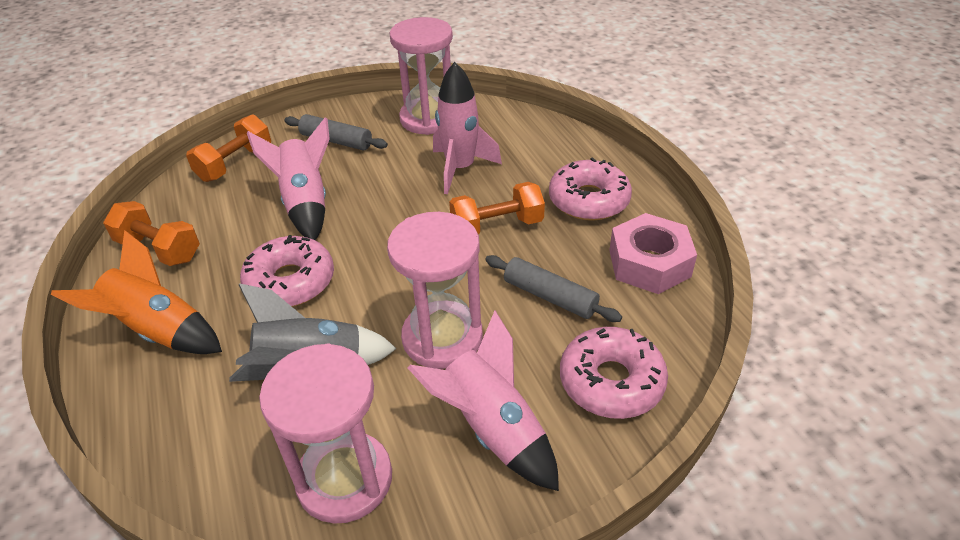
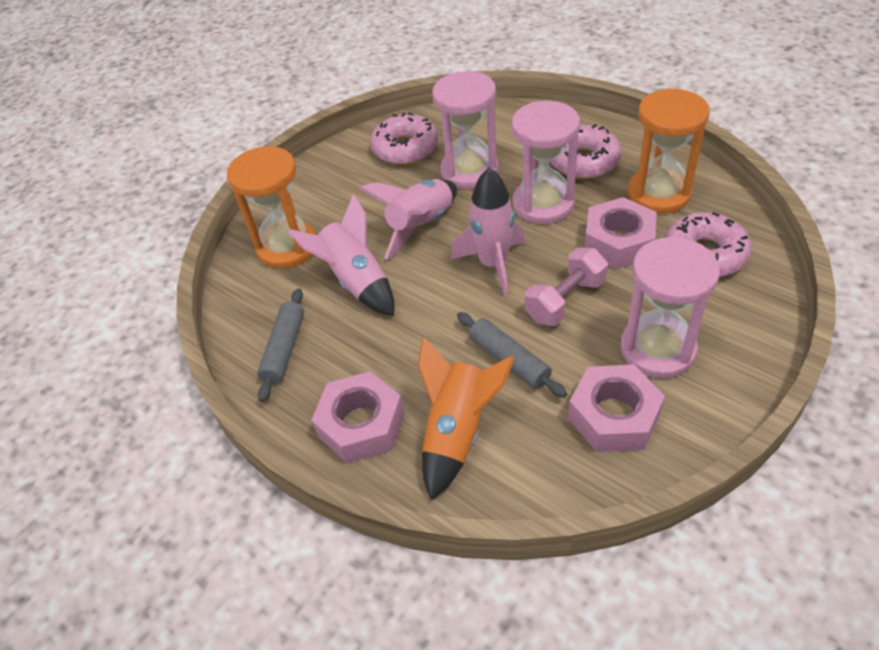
grey rocket: [229,283,397,382] = 1 -> none = 0
orange dumbbell: [103,201,200,266] [186,114,271,182] [449,182,545,235] = 3 -> none = 0
orange hourglass: none = 0 -> [227,146,316,269] [628,88,710,214] = 2
pink dumbbell: none = 0 -> [525,247,608,326] = 1
pink nut: [609,213,697,294] = 1 -> [311,371,404,464] [568,364,665,452] [585,197,656,269] = 3

